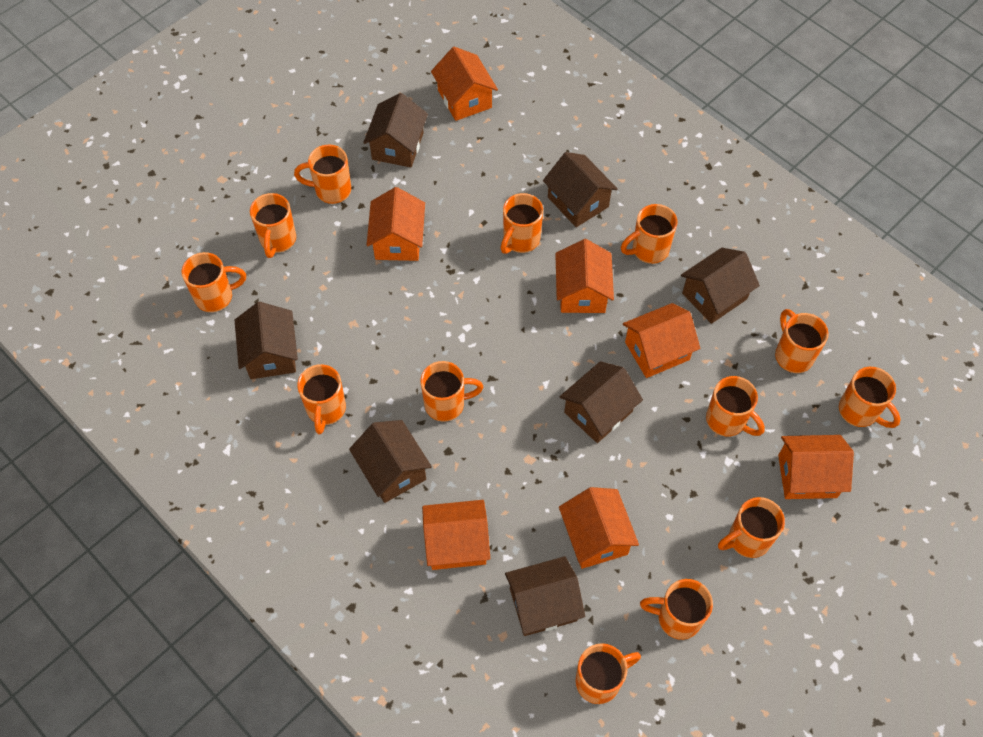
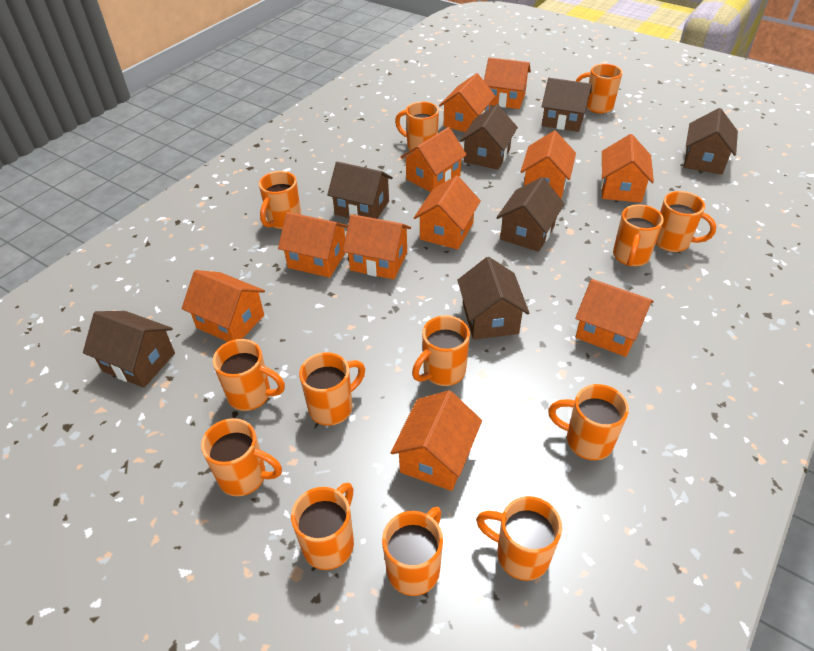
orange house: [367,187,425,261] [422,500,490,570] [431,47,498,121] [555,239,614,313] [559,487,639,569] [623,303,700,378] [778,435,854,499] = 7 -> [182,270,265,342] [278,212,348,278] [343,214,411,279] [391,390,482,491] [401,127,467,192] [414,175,481,250] [439,73,496,132] [484,57,531,109] [520,130,576,198] [575,279,654,357] [601,134,654,203] = 11

